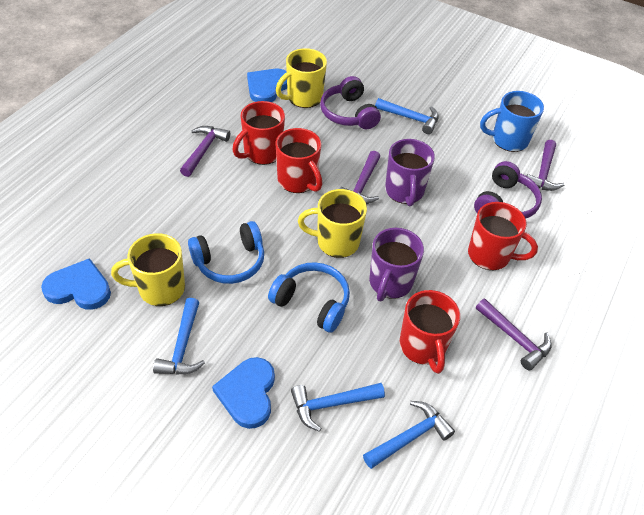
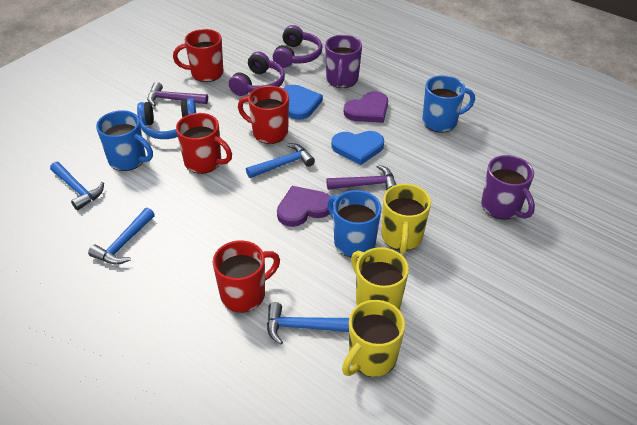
blue headphones: [188,221,264,284] [268,262,350,333] = 2 -> [137,98,196,139] = 1
blue heart: [41,258,111,310] [212,357,275,429] [247,69,287,102] = 3 -> [283,85,323,120] [331,131,384,165] = 2
blue mug: [480,91,544,152] = 1 -> [96,110,153,171] [327,190,381,258] [422,75,475,133] = 3
purple hammer: [180,126,230,177] [340,151,380,204] [476,299,552,370] [524,140,565,191] = 4 -> [147,82,208,107] [327,165,397,191] = 2
purple heart: none = 0 -> [277,186,331,227] [344,91,388,123] = 2

